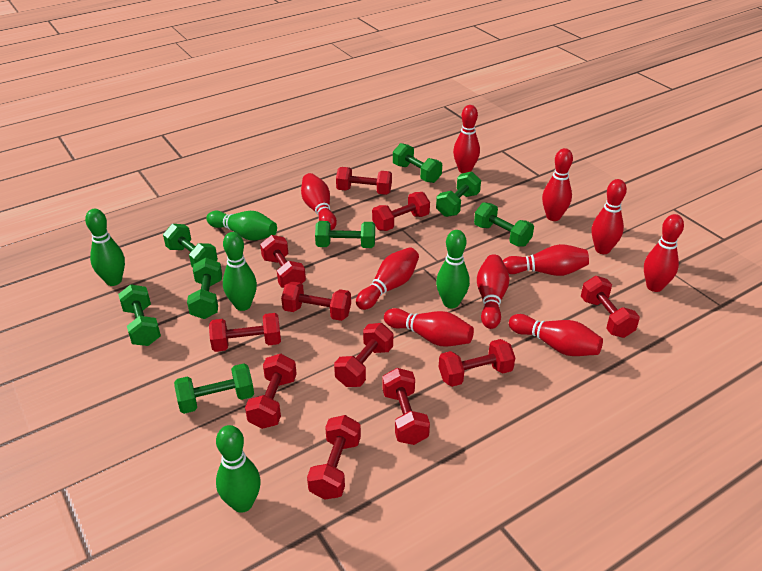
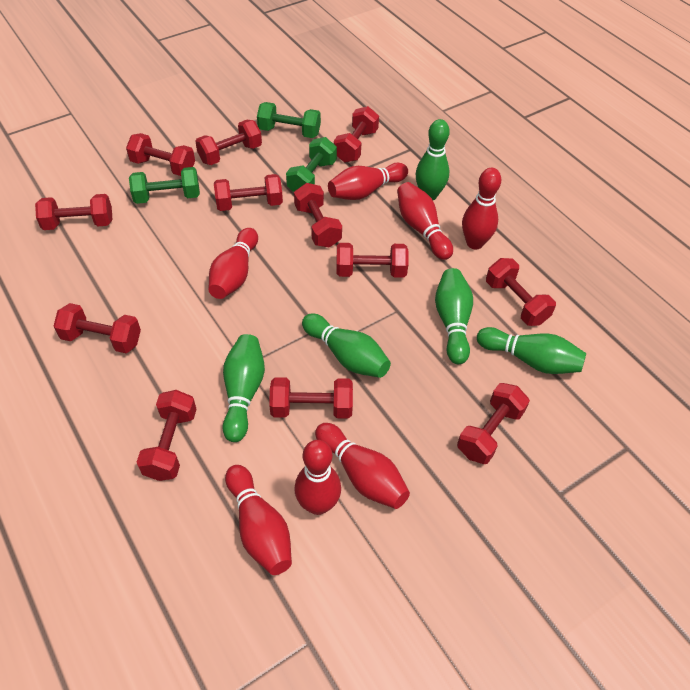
green dumbbell: [118,284,161,346] [163,224,218,267] [174,364,254,414] [187,258,222,319] [315,221,375,248] [393,143,442,183] [436,171,481,217] [474,202,534,247] = 8 -> [129,167,200,204] [257,102,321,138] [286,137,337,192] = 3
red bowling pin: [301,173,337,230] [356,247,419,310] [384,308,474,347] [453,105,480,173] [477,255,510,329] [503,244,589,276] [509,314,603,356] [542,148,573,221] [592,179,627,254] [644,214,684,292] = 10 -> [208,228,258,299] [225,465,292,575] [294,440,341,515] [315,423,410,509] [328,163,408,200] [397,182,453,260] [462,168,501,250] = 7
red dumbbell: [209,313,281,352] [245,354,297,429] [260,235,306,288] [281,281,351,321] [307,415,361,500] [334,323,393,387] [336,167,392,195] [372,192,430,231] [382,368,430,445] [439,339,515,387] [581,276,640,338] = 11 -> [35,194,113,230] [54,303,141,353] [126,133,195,176] [137,390,197,481] [195,120,262,165] [214,174,283,211] [269,377,353,419] [294,183,342,248] [334,106,379,162] [336,243,408,278] [457,383,530,464] [486,258,556,326] = 12

